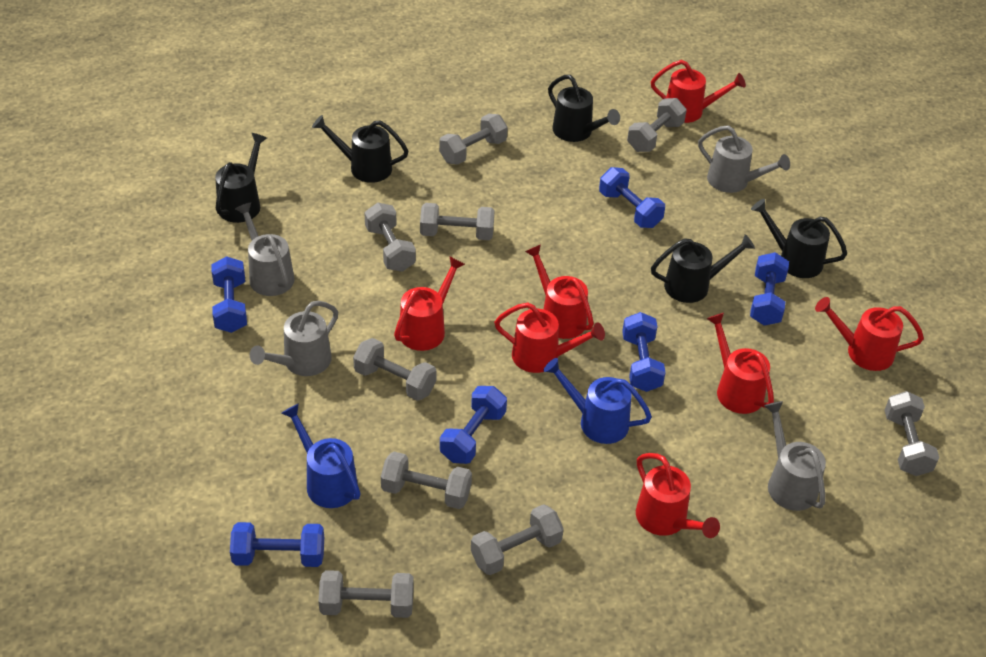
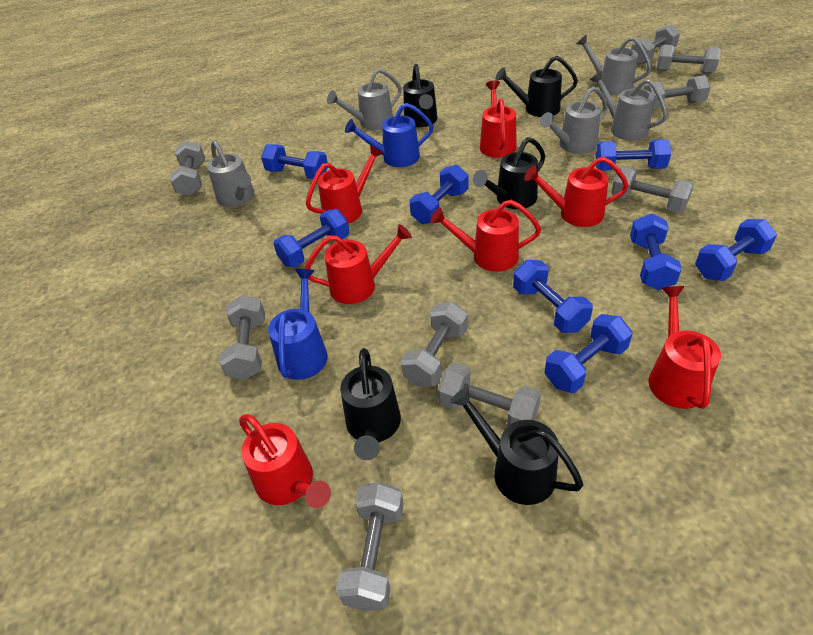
blue dumbbell: [211,256,247,333] [230,522,324,567] [440,386,507,464] [599,167,665,228] [622,312,666,392] [750,252,789,326] = 6 -> [261,144,328,179] [273,209,350,267] [409,165,469,224] [513,260,593,333] [544,314,633,393] [596,139,671,171] [630,213,682,290] [695,219,777,281] = 8
grey watering can: [235,202,295,296] [250,301,338,376] [698,125,790,193] [764,401,826,511] = 4 -> [207,140,254,207] [327,68,402,130] [540,86,608,154] [576,34,652,95] [590,71,668,140] = 5

